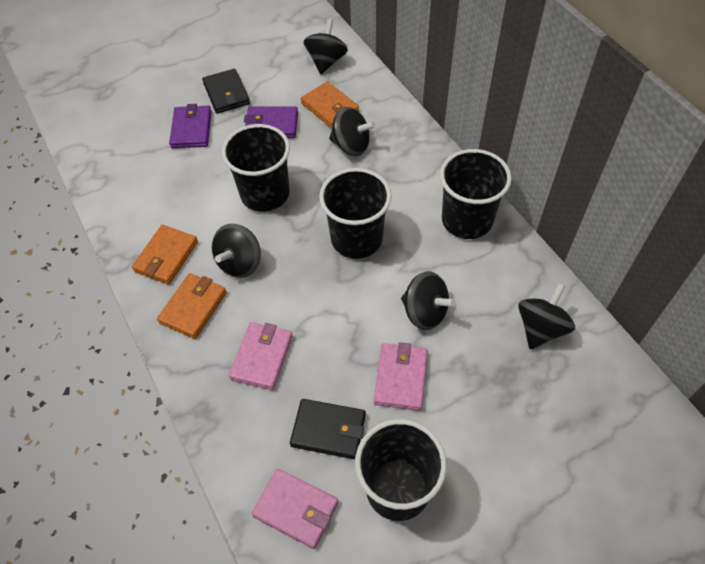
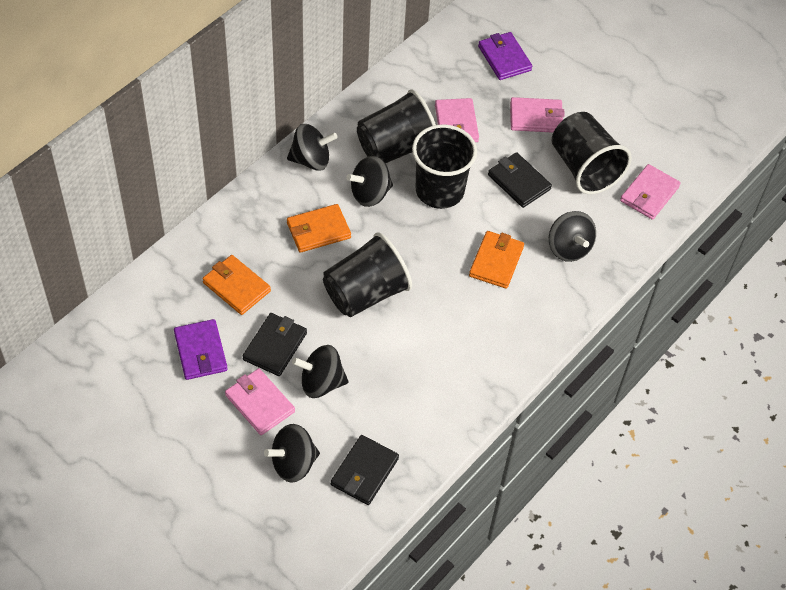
black wallet: [202,69,250,114] [290,399,366,459] = 2 -> [243,313,307,376] [331,435,399,505] [488,152,552,208] = 3
pink wallet: [229,322,293,390] [251,468,338,549] [374,342,428,411] = 3 -> [225,368,295,435] [435,98,479,142] [510,97,565,133] [620,164,681,220] = 4

